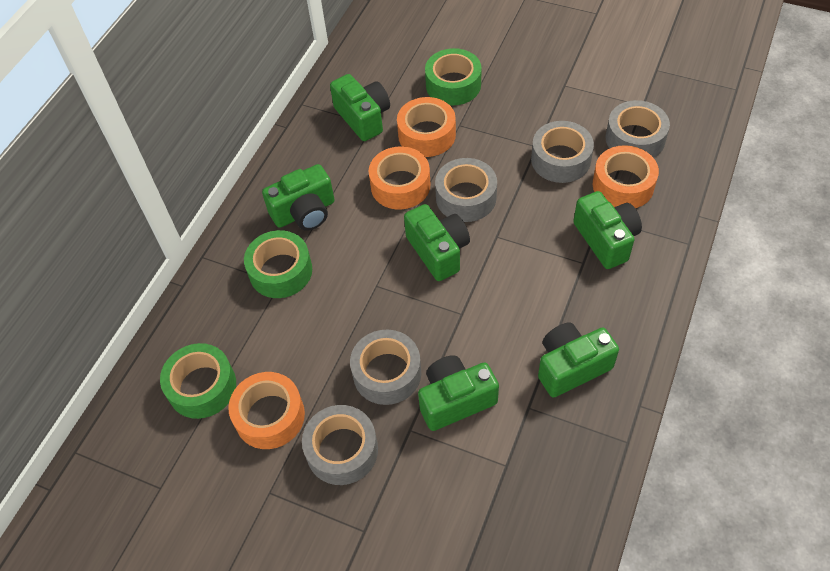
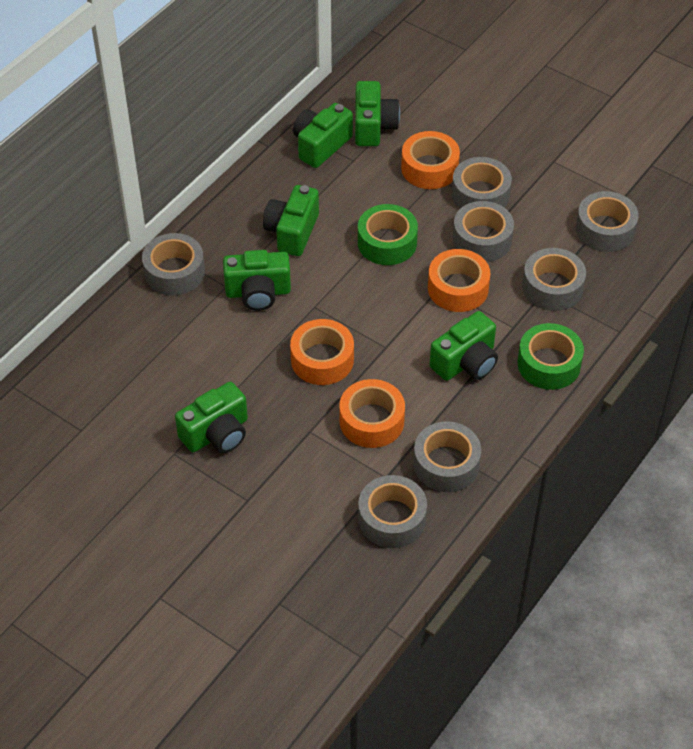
green tape: [160,343,236,419] [244,230,312,298] [425,48,482,105] = 3 -> [358,204,418,265] [518,323,584,390] = 2
grey tape: [302,405,378,485] [350,330,421,405] [435,158,497,222] [531,121,594,183] [606,100,670,158] = 5 -> [142,233,205,296] [358,475,427,548] [413,421,481,492] [452,157,512,209] [453,201,514,262] [522,248,586,311] [576,191,639,252] = 7

